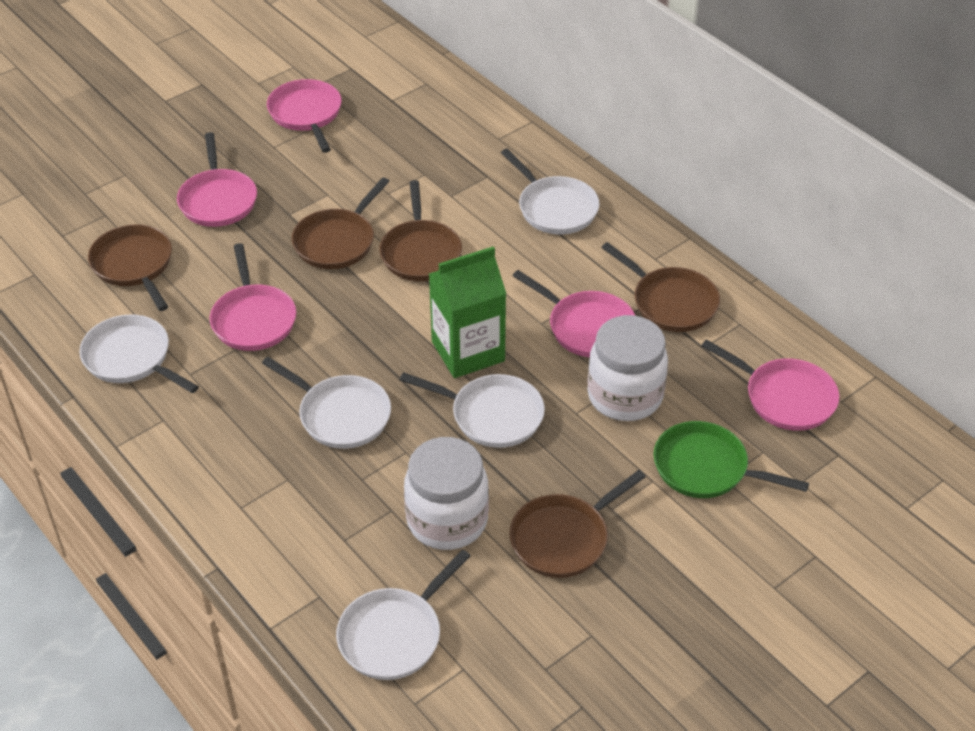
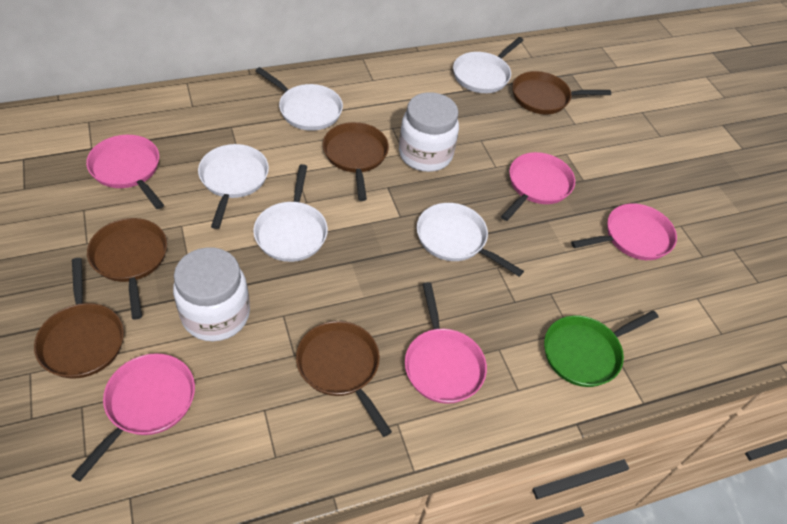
green carton: [429,247,506,378] = 1 -> none = 0

